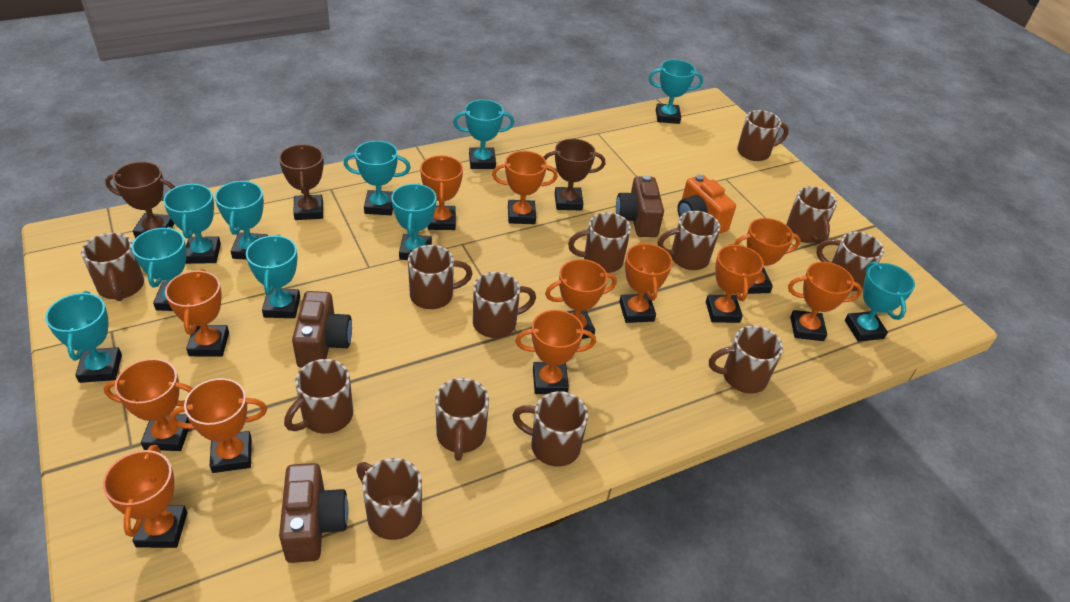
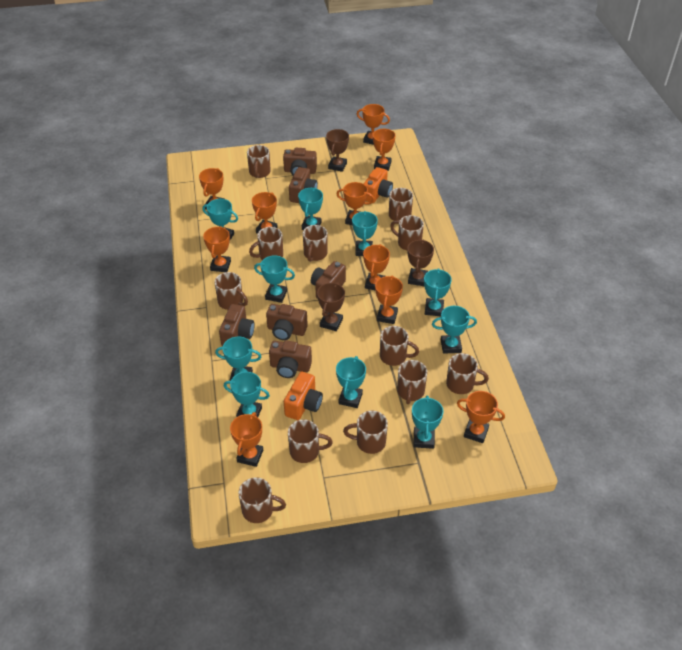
brown camera: [279,463,349,563] [292,291,352,368] [616,175,664,237] = 3 -> [219,304,255,346] [266,304,308,340] [269,341,312,378] [283,148,317,176] [289,167,318,203] [311,261,346,299] = 6
brown mug: [81,233,144,301] [284,359,353,434] [356,458,422,540] [408,245,473,309] [435,378,489,461] [473,272,536,338] [512,391,588,467] [568,212,631,273] [658,211,720,270] [709,325,783,394] [737,110,789,161] [786,186,837,244] [816,232,884,291] = 13 -> [214,272,248,310] [238,477,286,523] [247,145,271,178] [249,227,283,260] [288,419,333,463] [303,225,328,262] [343,411,388,454] [380,326,419,366] [389,188,413,221] [390,215,424,250] [397,360,427,404] [446,353,489,394] = 12
orange camera: [678,174,736,234] = 1 -> [284,372,323,420] [364,167,393,203] = 2
orange trophy: [103,445,187,548] [104,359,193,451] [165,269,229,357] [170,378,267,473] [420,155,463,230] [492,151,558,224] [515,310,596,394] [545,259,617,339] [619,242,673,323] [706,244,764,323] [734,218,801,294] [788,262,863,341] = 12 -> [199,168,225,210] [203,226,231,272] [230,412,263,467] [252,192,278,234] [336,182,374,225] [357,104,390,145] [363,244,390,290] [373,129,396,171] [375,275,403,324] [457,391,505,443] = 10

